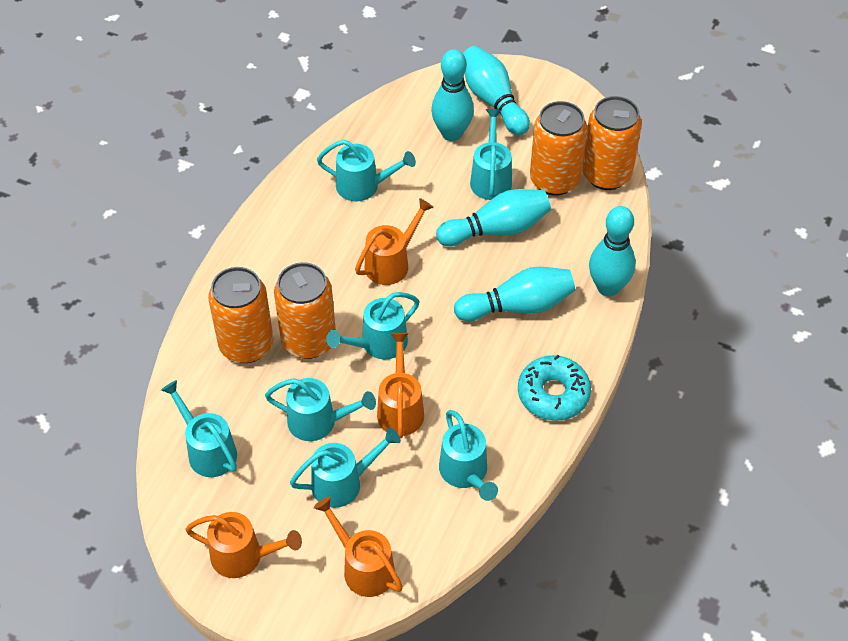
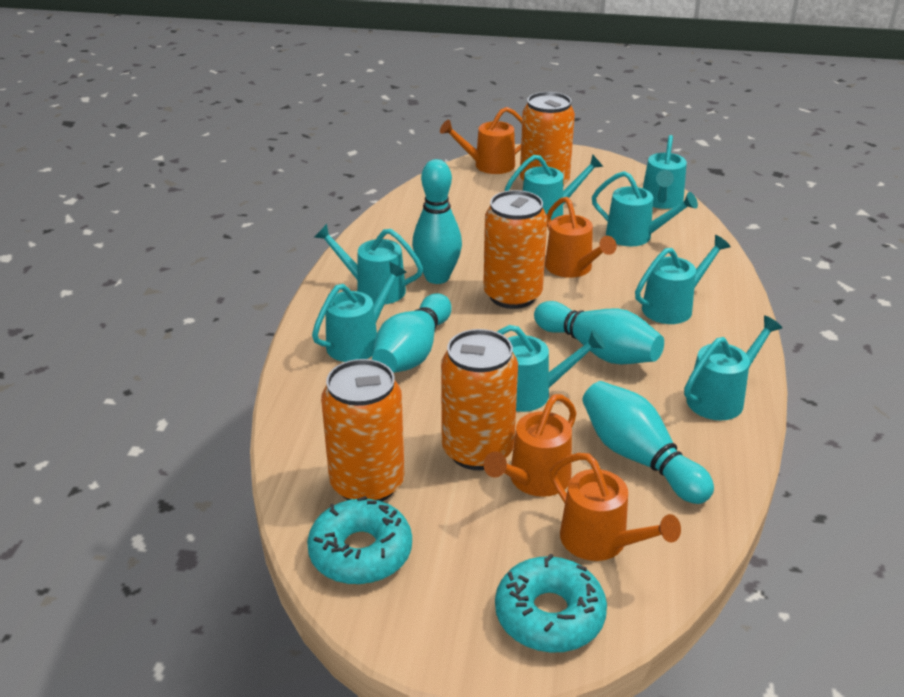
turquoise bowling pin: [431,49,474,141] [436,189,551,246] [454,267,575,321] [463,46,530,135] [589,206,636,297] = 5 -> [372,293,452,373] [412,159,462,284] [534,301,664,364] [582,381,714,504] = 4
turquoise donut: [518,355,591,421] = 1 -> [307,496,412,585] [495,553,607,653] = 2
turquoise watering can: [161,380,237,477] [265,378,376,441] [290,427,401,508] [317,140,416,202] [326,292,419,359] [439,410,498,501] [470,109,512,200] = 7 -> [312,262,407,362] [314,224,423,304] [497,325,605,412] [504,154,604,221] [592,171,698,246] [635,235,731,324] [643,135,687,209] [684,316,782,421] = 8

